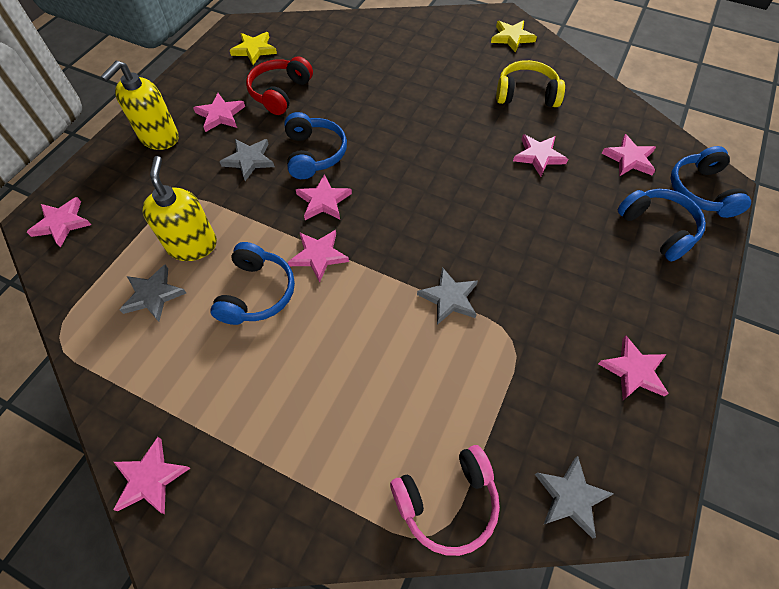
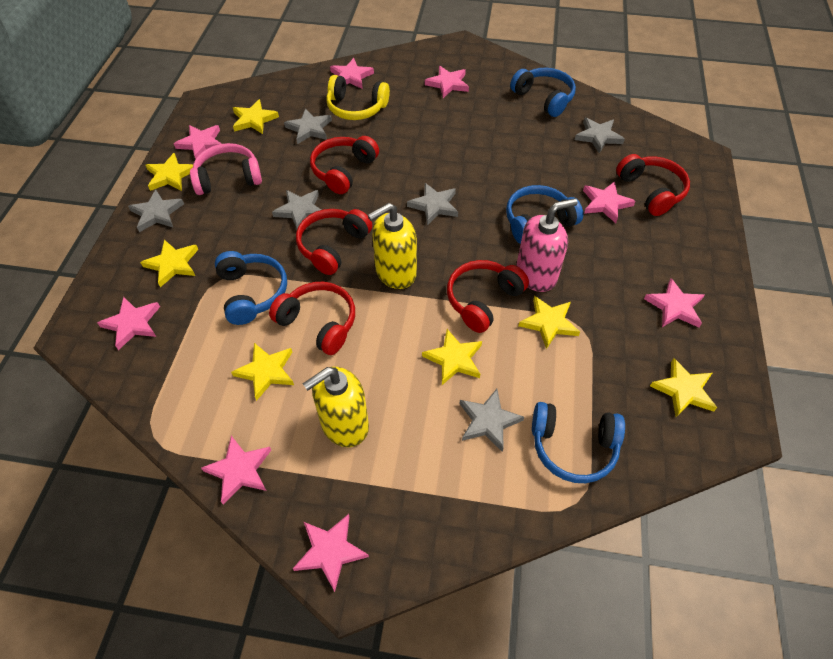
grey star: [120,265,186,322] [220,139,275,181] [417,267,478,325] [535,456,614,539] = 4 -> [128,190,184,232] [272,190,321,229] [284,108,332,144] [407,183,458,225] [459,389,524,452] [575,117,625,154] = 6
pink soap dispenser: none = 0 -> [516,198,578,292] = 1
red headphones: [246,56,313,115] = 1 -> [269,282,355,355] [296,209,372,275] [310,136,379,194] [447,260,529,333] [616,154,690,216] = 5
yellow star: [230,32,277,65] [491,20,537,53] = 2 -> [140,240,198,287] [146,153,193,191] [231,343,294,401] [233,99,279,134] [422,329,482,385] [518,296,580,349] [650,358,717,417] = 7

